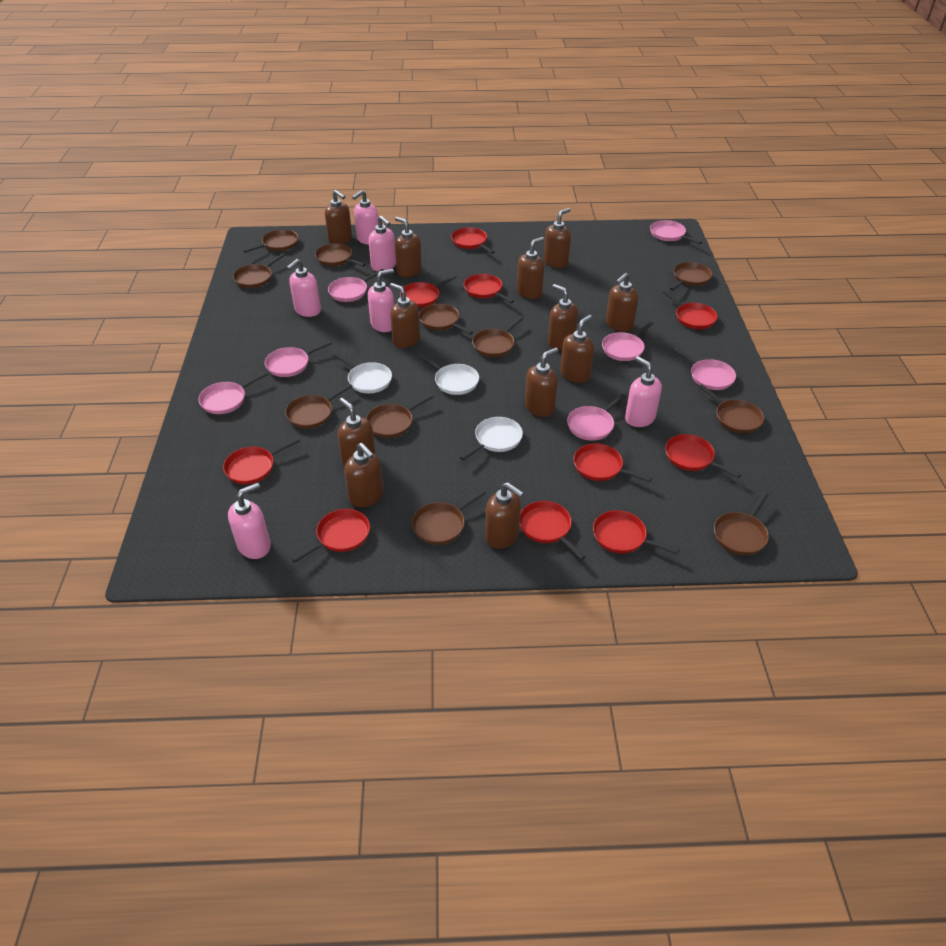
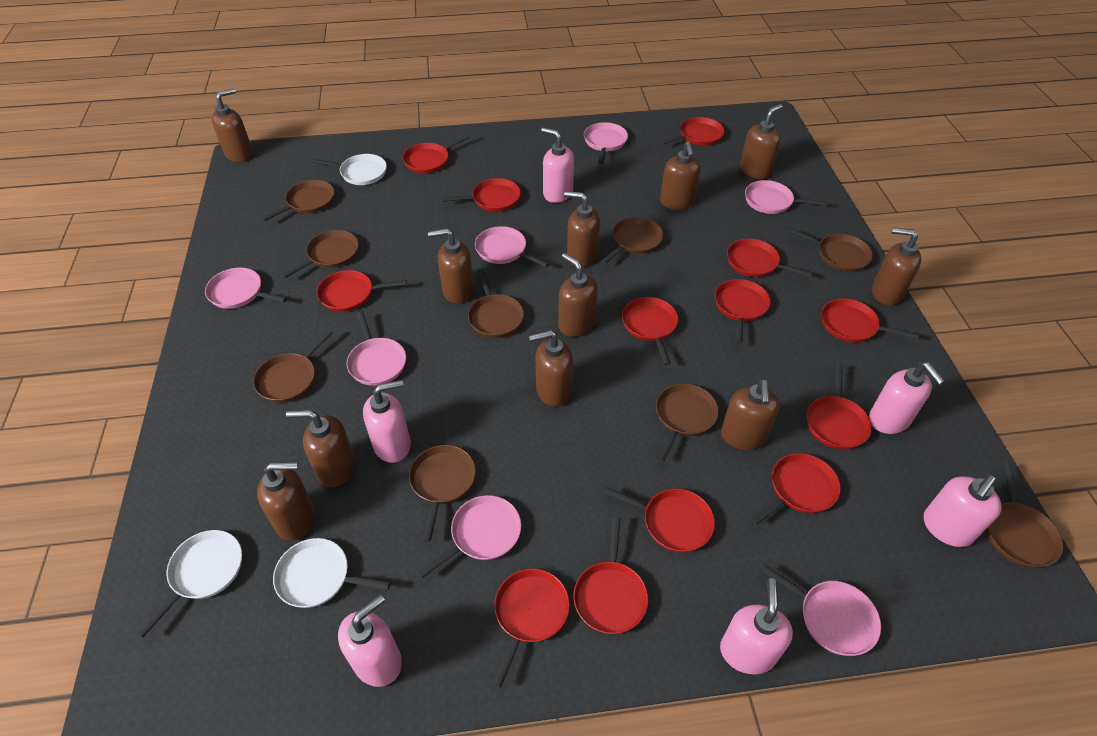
brown pan: [233,253,285,288] [243,229,298,253] [285,384,353,428] [315,243,366,267] [366,394,433,438] [412,490,486,545] [419,304,473,335] [472,316,524,357] [670,262,712,291] [699,384,764,433] [714,492,769,555] = 11 -> [253,329,333,403] [262,180,335,221] [282,230,359,278] [409,445,476,542] [468,269,524,338] [601,217,663,264] [656,383,719,462] [788,228,873,272] [986,462,1063,568] = 9
brown soap dispenser: [325,190,352,244] [338,398,376,467] [344,443,383,507] [390,283,420,348] [395,217,422,277] [485,482,524,549] [517,237,544,299] [525,348,558,417] [544,208,571,268] [548,284,578,350] [560,315,594,383] [606,273,638,332] = 12 -> [211,88,253,162] [257,462,315,540] [286,410,355,488] [428,228,474,304] [529,330,573,407] [558,253,598,337] [564,191,600,267] [660,141,701,210] [721,379,780,450] [740,104,783,179] [872,228,921,306] = 11
red pan: [223,438,300,484] [292,509,370,563] [400,275,457,307] [451,227,494,254] [464,274,514,303] [520,501,586,560] [573,443,652,482] [593,510,679,554] [663,290,717,329] [665,434,741,478] = 10 -> [317,270,407,312] [402,134,470,173] [441,178,521,212] [492,569,570,688] [573,517,648,634] [604,487,715,553] [622,297,678,365] [661,117,724,146] [715,279,770,344] [727,238,813,277] [751,453,841,525] [807,363,872,450] [821,298,919,342] = 13

